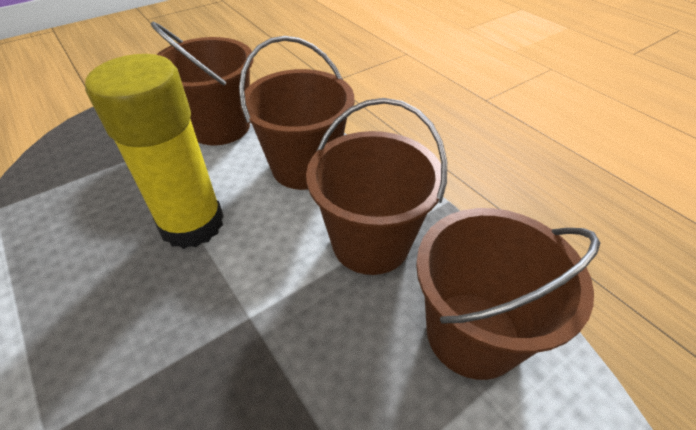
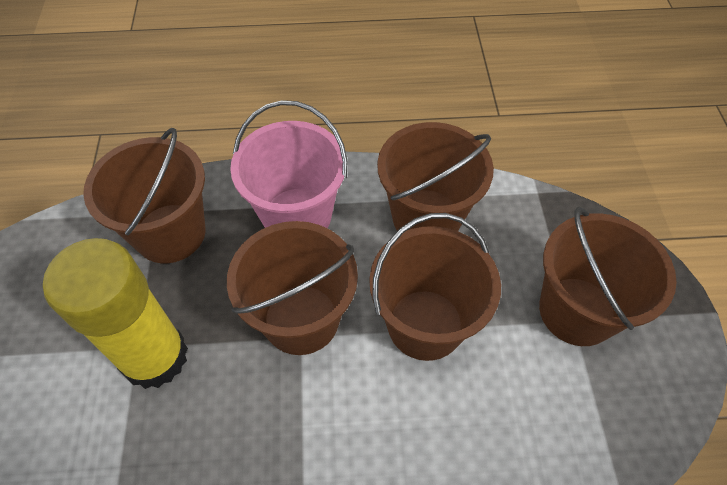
brown bucket: [151,21,253,146] [239,36,354,190] [306,98,447,275] [416,208,600,380] = 4 -> [83,128,206,263] [227,221,358,355] [369,213,501,361] [377,122,494,231] [539,207,677,346] = 5
pink bucket: none = 0 -> [230,100,347,229] = 1

